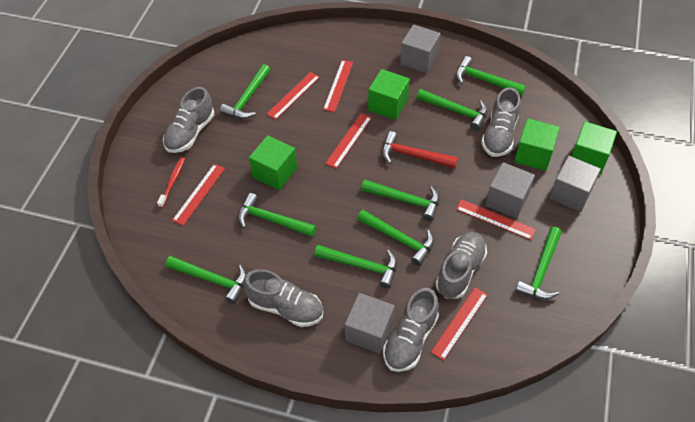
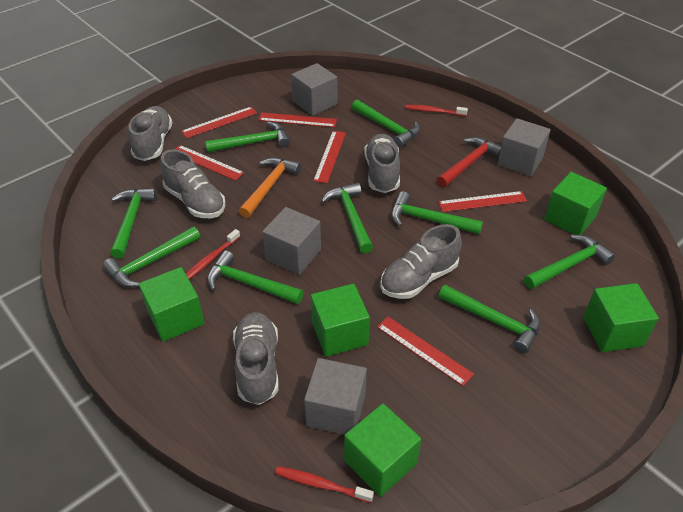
green cube: [249,135,297,190] [368,69,410,120] [514,119,560,171] [571,121,617,175] = 4 -> [139,267,205,342] [311,284,370,357] [344,404,421,497] [544,172,607,235] [583,283,659,352] = 5
orange hammer: none = 0 -> [239,157,301,218] = 1
red toothbrush: [157,157,185,208] = 1 -> [186,229,240,279] [275,466,374,503] [405,105,468,116] = 3

